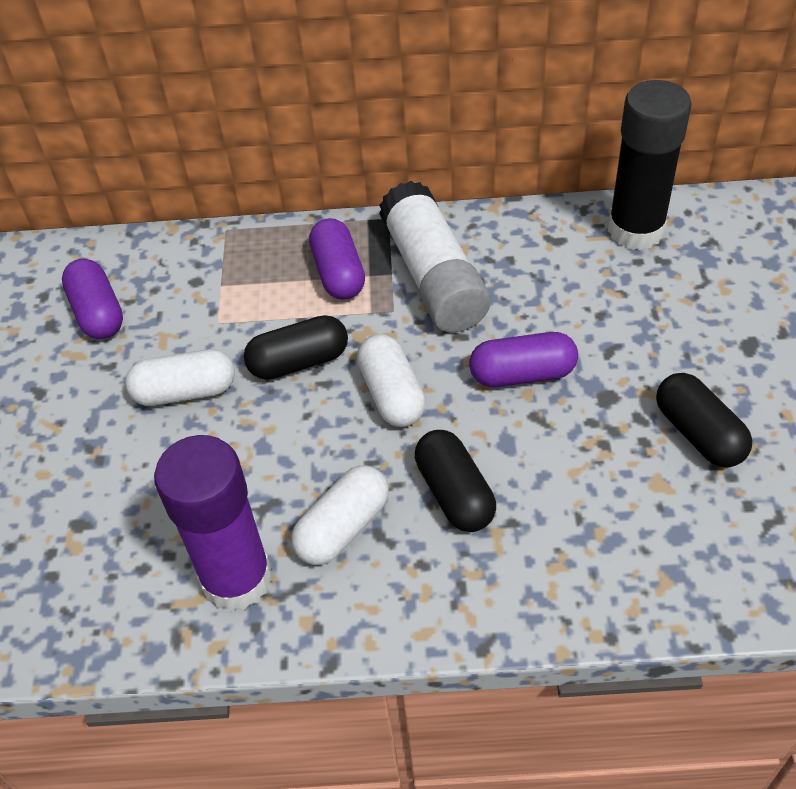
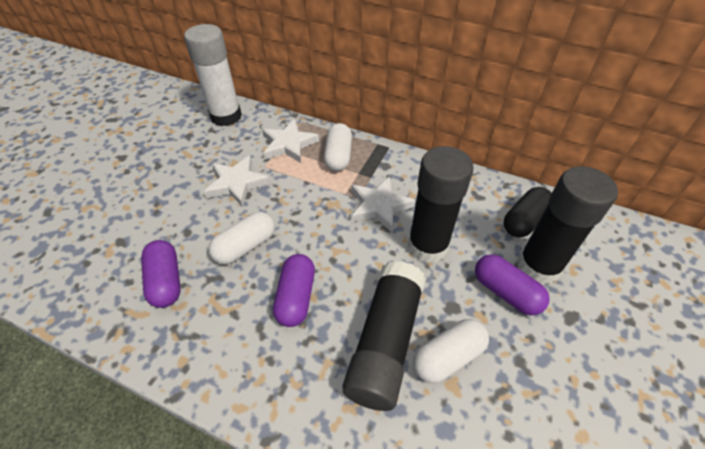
black capsule: [244,315,348,380] [415,430,496,532] [656,373,752,467] = 3 -> [504,187,552,238] = 1
black glue stick: [608,80,692,250] = 1 -> [342,261,426,411] [408,146,473,263] [518,166,618,284] = 3
purple glue stick: [154,435,272,611] = 1 -> none = 0
white star: none = 0 -> [204,156,270,207] [262,119,319,163] [351,177,415,232] = 3

